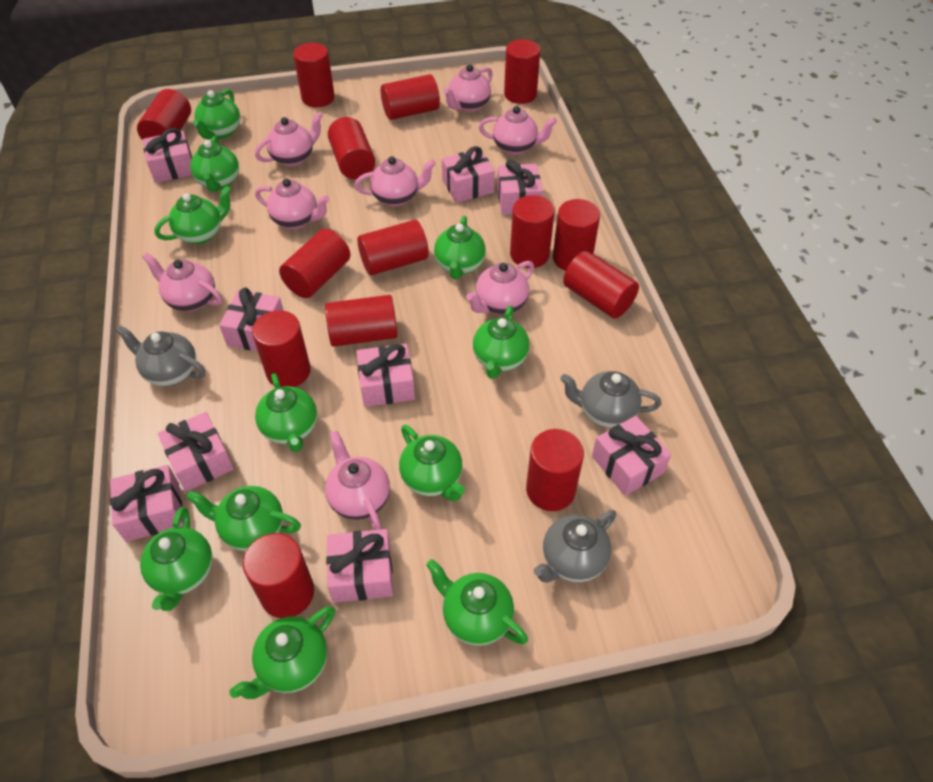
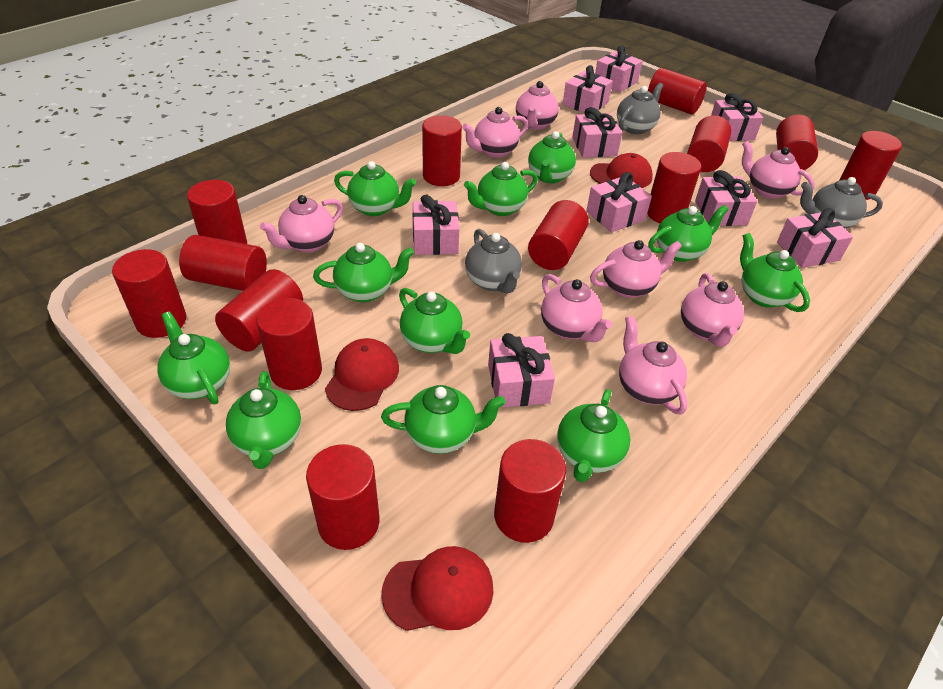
red cap: none = 0 -> [325,338,399,411] [381,546,494,631] [590,153,653,188] = 3

